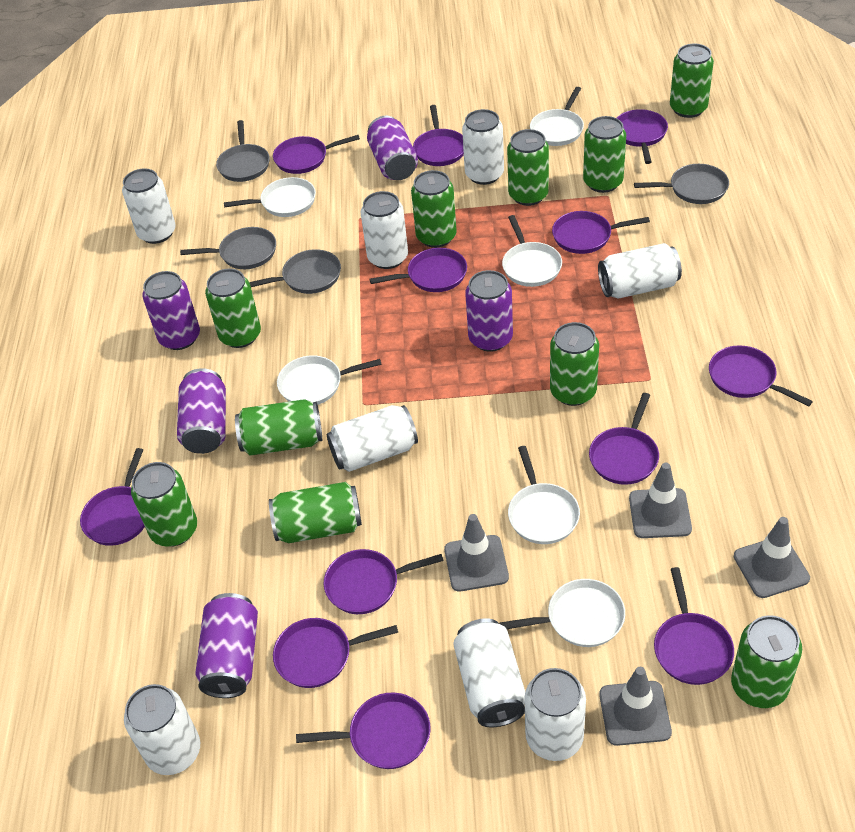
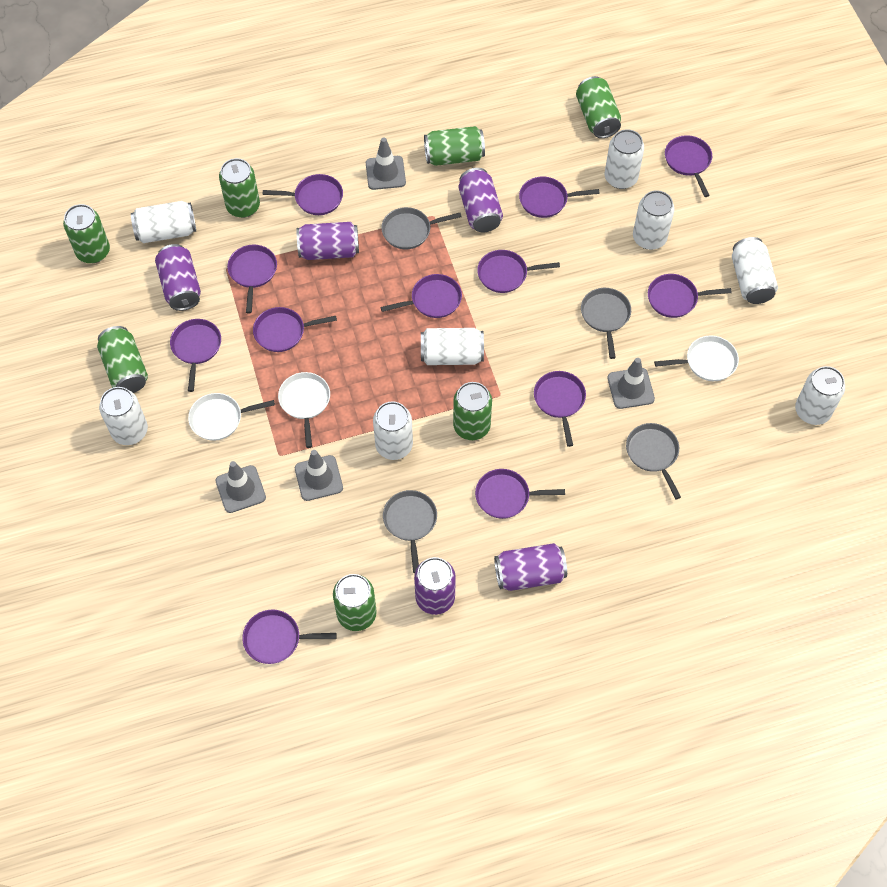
green can: [131,462,197,547] [205,269,261,348] [235,399,322,456] [269,482,362,543] [411,170,457,248] [507,129,549,206] [550,322,599,406] [583,116,626,193] [670,44,714,118] [731,615,802,708] = 10 -> [63,204,110,263] [97,326,148,393] [219,158,260,218] [333,574,377,631] [424,126,485,166] [453,382,492,440] [576,76,621,138] = 7
white pan: [224,177,316,217] [277,355,382,405] [499,579,625,647] [502,215,562,287] [508,446,580,544] [530,87,584,146] = 6 -> [188,393,275,441] [278,372,330,448] [654,336,739,381] = 3

